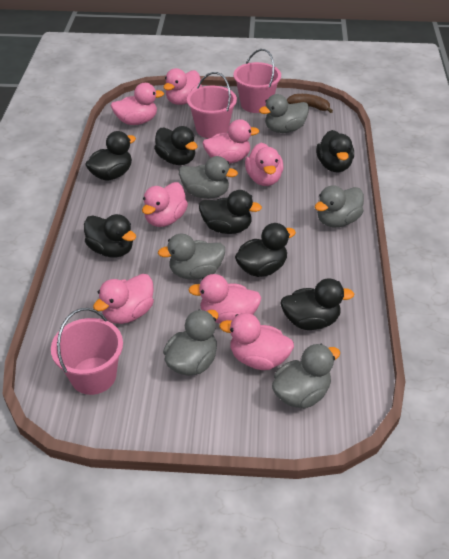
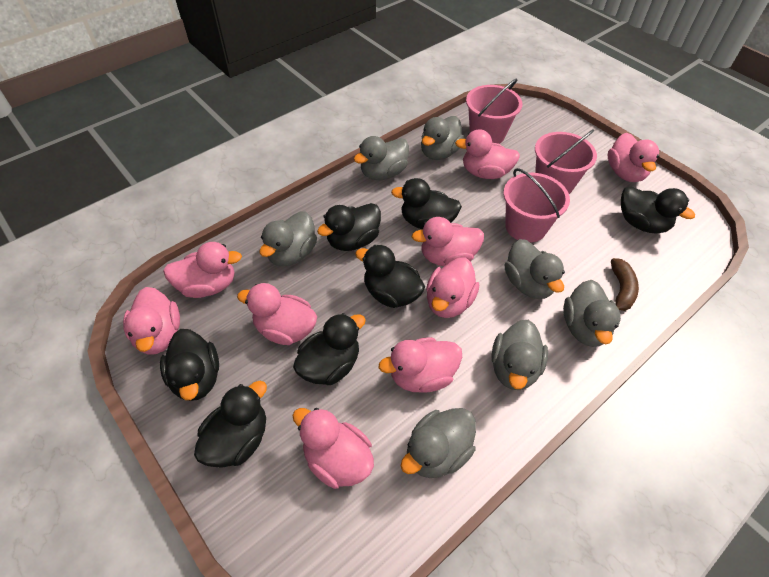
grey duck: [158,233,225,280] [163,310,218,376] [179,156,238,199] [259,94,309,133] [272,344,340,408] [315,185,364,227] = 6 -> [260,211,317,266] [354,136,409,180] [401,408,476,478] [421,116,464,160] [491,320,548,390] [505,239,565,299] [563,280,621,347] = 7
pink duck: [93,274,154,324] [111,83,164,125] [142,182,188,227] [163,68,202,105] [188,274,261,324] [203,119,259,164] [219,313,294,370] [245,143,283,186] = 8 -> [123,287,180,355] [163,242,242,298] [237,283,317,345] [292,408,374,489] [379,337,462,393] [412,217,484,266] [426,257,479,318] [455,129,520,179] [607,133,659,182] = 9

